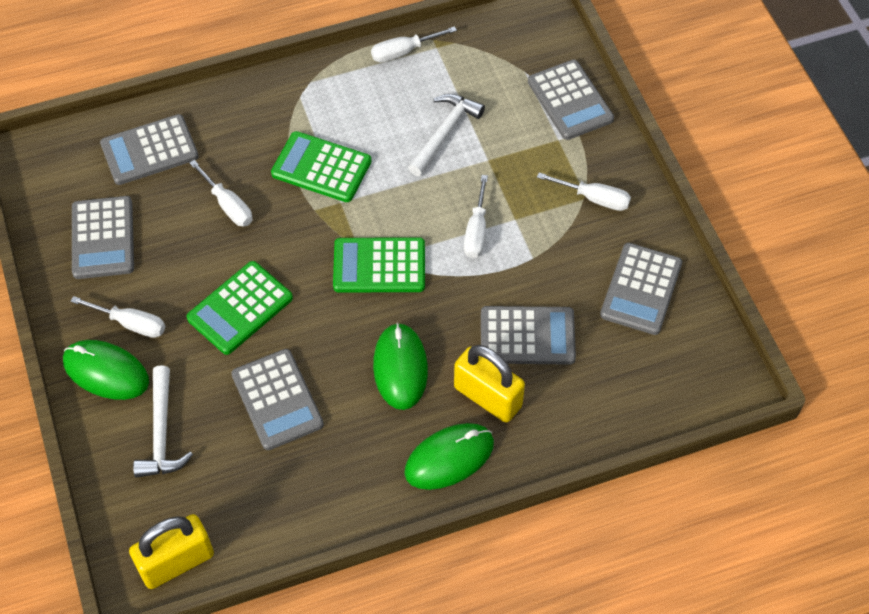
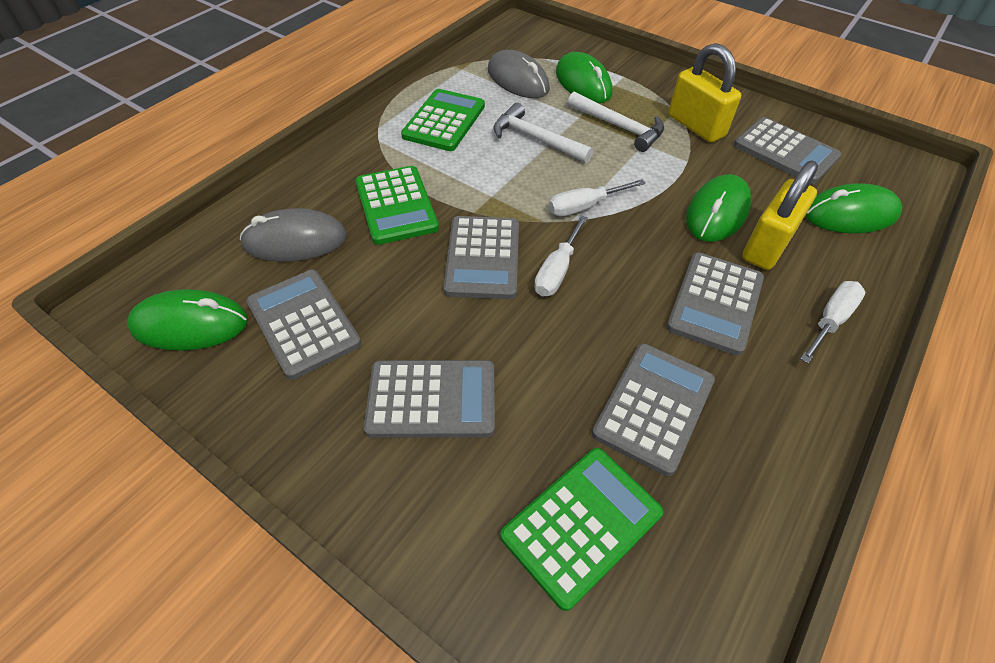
green mouse: [63,340,149,400] [373,323,428,410] [404,423,494,490] = 3 -> [127,289,248,351] [556,52,612,103] [686,174,751,242] [805,183,902,233] = 4
grey mouse: none = 0 -> [240,208,347,262] [488,50,550,98] = 2
white screwdriver: [70,296,165,338] [190,160,252,226] [371,26,457,63] [464,175,488,258] [537,173,631,211] = 5 -> [534,215,588,296] [549,179,646,216] [800,281,865,364] = 3

